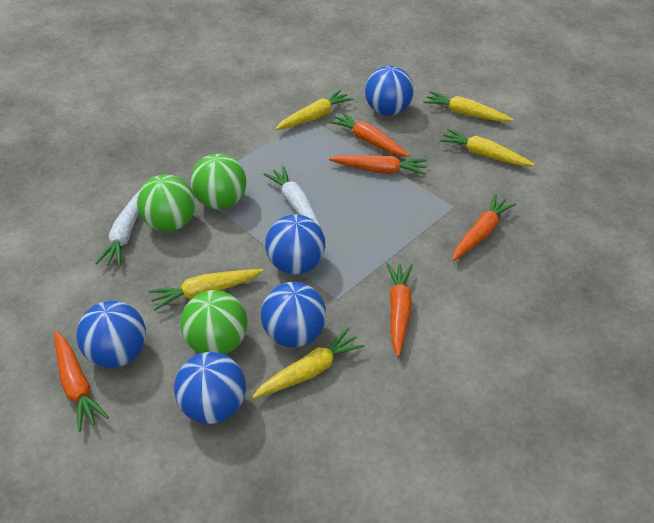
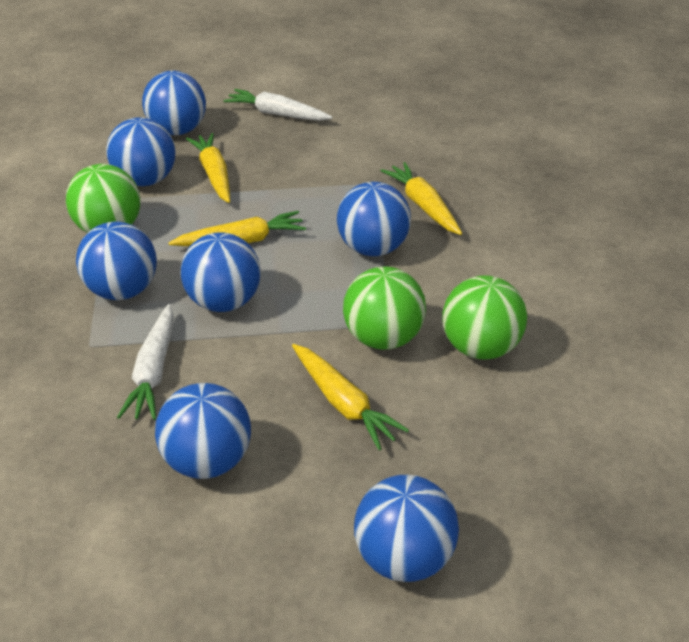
blue ball: [76,301,146,368] [174,352,246,424] [261,282,326,347] [265,214,325,275] [365,66,414,116] = 5 -> [76,222,157,300] [106,117,176,186] [142,71,206,135] [155,383,251,479] [181,232,261,312] [337,182,411,256] [354,475,459,582] = 7
orange carrot: [54,331,109,432] [329,112,410,157] [329,155,427,175] [387,263,413,357] [452,194,516,261] = 5 -> none = 0
yellow carrot: [149,269,263,311] [252,328,365,399] [275,89,354,130] [424,91,514,122] [440,129,534,166] = 5 -> [169,211,306,246] [186,133,230,203] [292,344,409,450] [380,162,462,235] = 4

